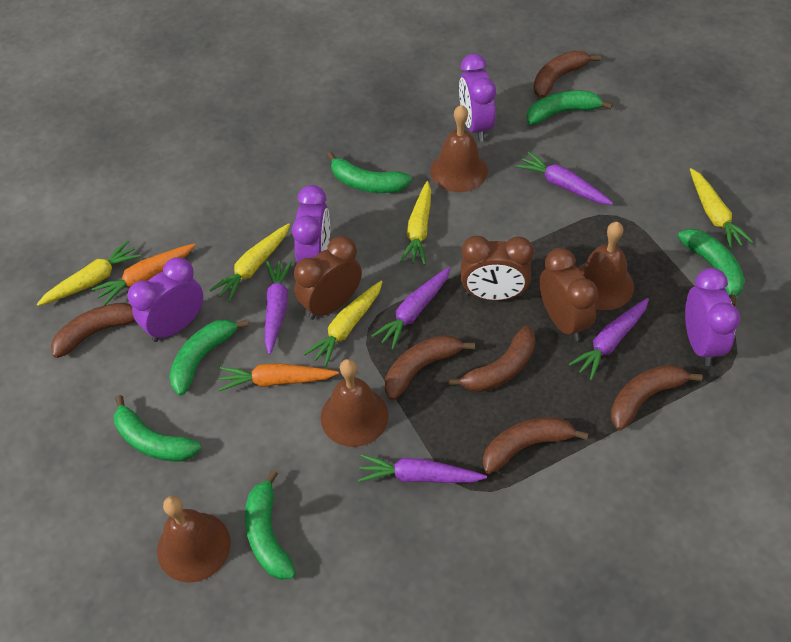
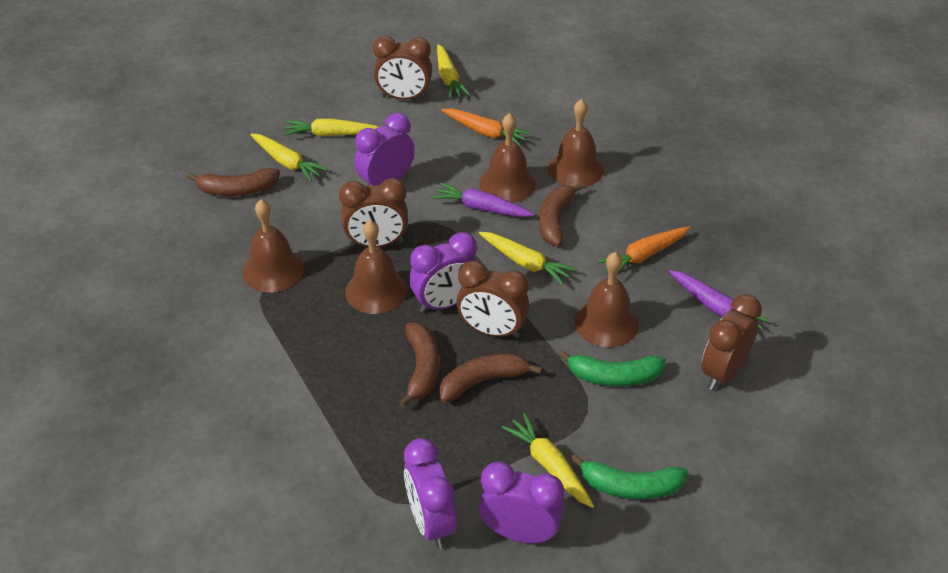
brown banana: [51,303,135,358] [385,335,475,400] [448,326,536,392] [483,417,588,474] [533,51,600,98] [611,365,702,430] = 6 -> [188,168,280,196] [399,323,439,408] [439,353,542,403] [539,183,584,246] = 4
brown bell: [157,496,231,583] [321,359,389,447] [430,105,488,192] [578,222,634,310] = 4 -> [243,199,304,292] [345,220,407,314] [479,113,536,202] [548,99,604,187] [574,252,639,347] = 5
brown clock: [294,236,362,320] [461,236,534,301] [539,248,598,341] = 3 -> [339,178,408,247] [373,36,432,100] [456,261,529,338] [701,294,762,390] = 4
green banana: [114,395,201,461] [169,319,249,396] [245,470,296,580] [327,152,412,193] [526,90,613,125] [678,229,745,306] = 6 -> [558,350,666,386] [571,454,688,499] = 2
purple carrot: [265,261,293,355] [358,454,487,483] [372,267,451,349] [516,151,613,205] [569,298,649,380] = 5 -> [432,183,534,217] [669,270,770,329] = 2

